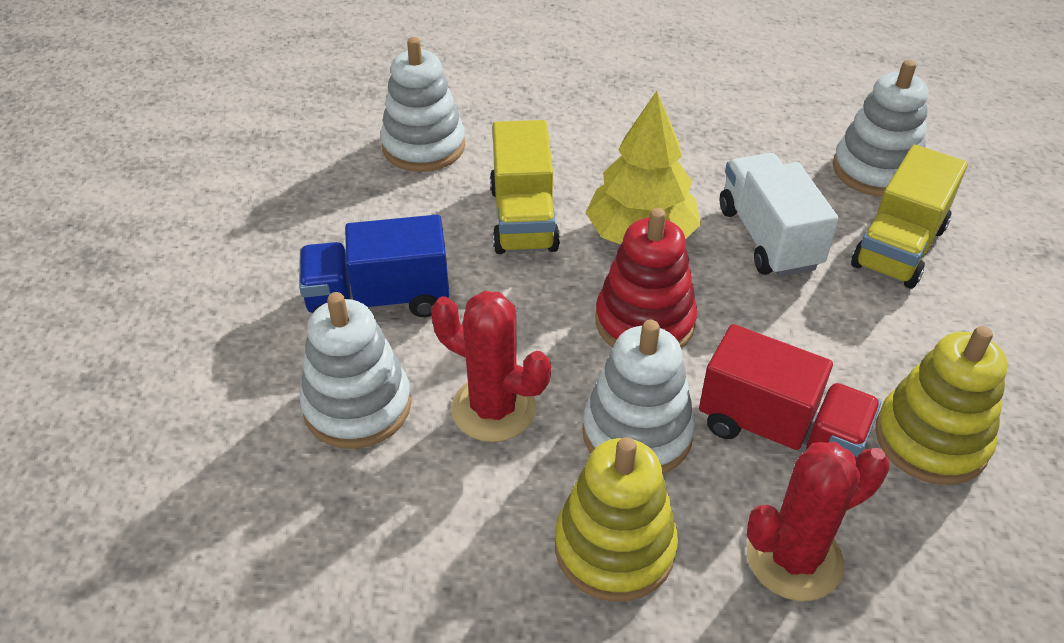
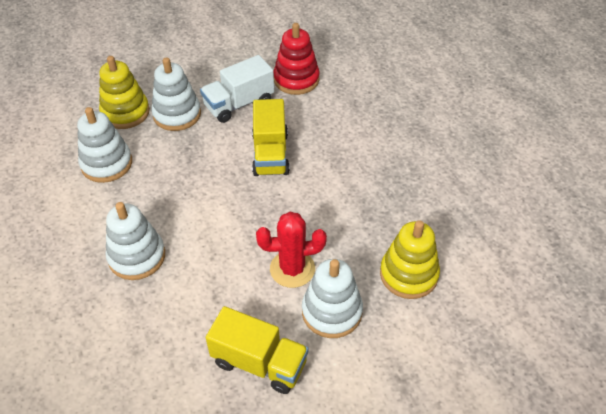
blue truck: [299,215,449,317] = 1 -> none = 0
red cactus: [431,291,551,442] [747,442,890,601] = 2 -> [256,212,327,288] = 1
red truck: [699,324,881,460] = 1 -> none = 0
yellow tree: [586,91,701,245] = 1 -> none = 0

